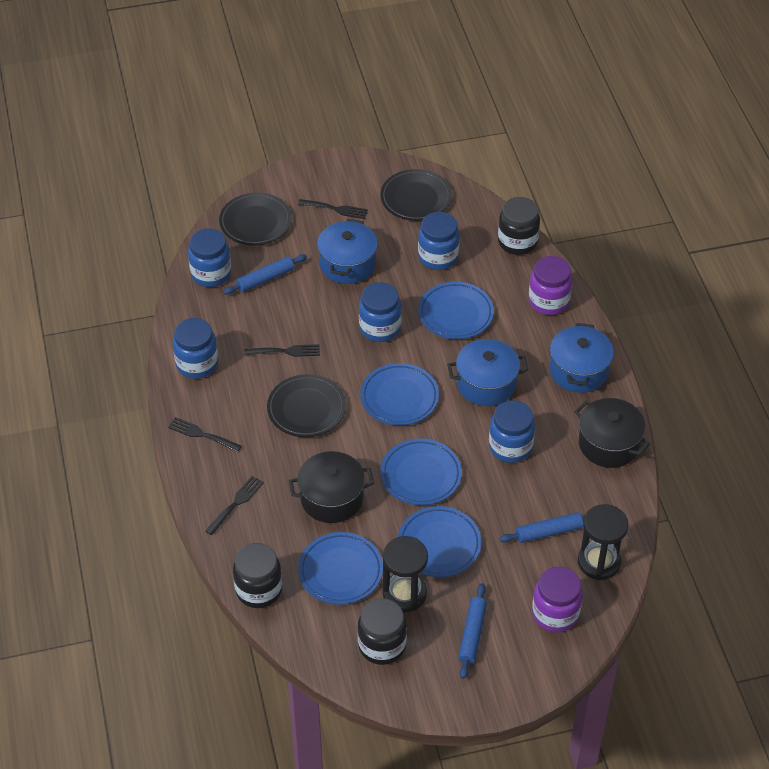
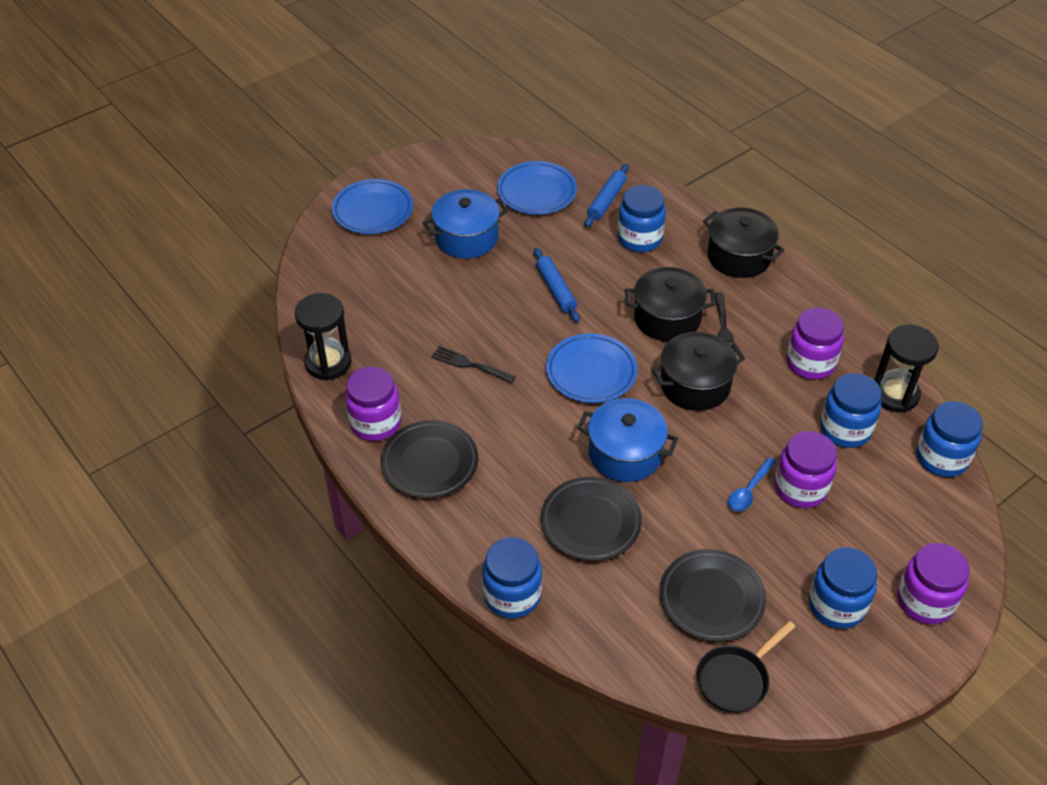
black fork: [168,417,242,452] [205,476,264,535] [244,344,320,357] [298,199,368,219] = 4 -> [431,346,516,384] [714,292,737,357] = 2
black jar: [233,543,282,608] [358,598,407,665] [498,197,540,255] = 3 -> none = 0
black pan: none = 0 -> [697,621,795,713] = 1
black pot: [289,451,374,523] [574,398,650,468] = 2 -> [625,267,716,341] [652,332,745,411] [703,207,784,278] = 3
blue plate: [298,532,383,605] [360,363,439,426] [380,439,462,506] [398,506,482,577] [418,282,494,339] = 5 -> [332,179,413,234] [497,161,577,215] [546,333,638,403] = 3
blue pot: [317,219,378,284] [447,339,528,406] [549,323,614,393] = 3 -> [423,189,508,258] [577,398,678,482] = 2
blue rolling pin: [223,254,307,295] [458,583,487,679] [499,512,584,543] = 3 -> [534,248,580,322] [584,164,629,227] = 2
blue spoon: none = 0 -> [728,457,776,512] = 1
purple jar: [529,256,572,315] [532,567,583,632] = 2 -> [345,366,401,441] [775,431,837,508] [786,307,844,380] [897,543,969,624] = 4

